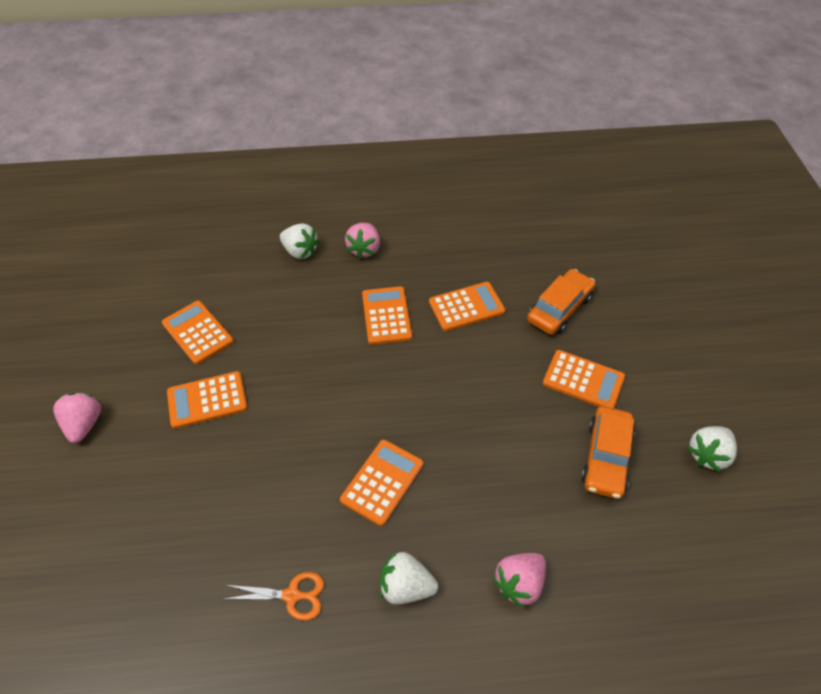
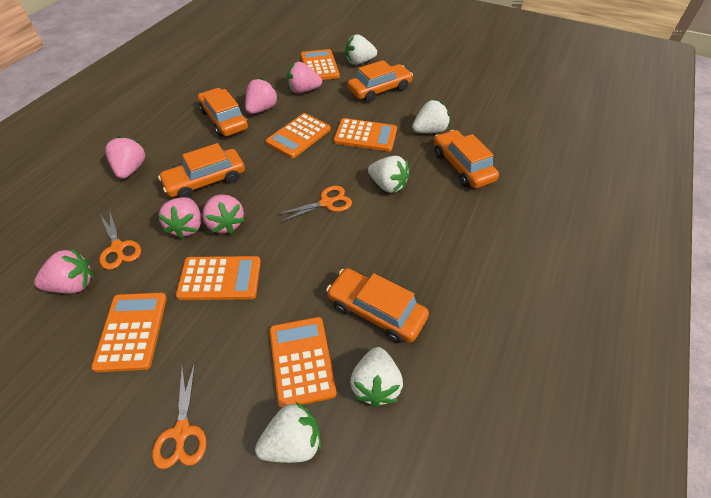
orange car: [527,269,595,335] [581,406,635,499] = 2 -> [158,143,245,198] [198,88,248,137] [326,268,429,343] [347,60,413,102] [434,130,499,188] = 5
orange scissors: [224,572,324,621] = 1 -> [99,211,141,270] [152,362,207,469] [276,186,352,222] = 3
pink strawberry: [53,392,101,443] [345,223,380,259] [493,553,546,609] = 3 -> [34,249,94,293] [105,136,146,179] [158,197,202,239] [202,195,244,234] [245,78,279,114] [287,62,322,94] = 6
white strawberry: [280,223,319,259] [380,551,438,604] [687,426,737,472] = 3 -> [255,401,321,463] [345,34,377,65] [350,347,403,407] [368,156,410,193] [412,100,450,134] = 5

